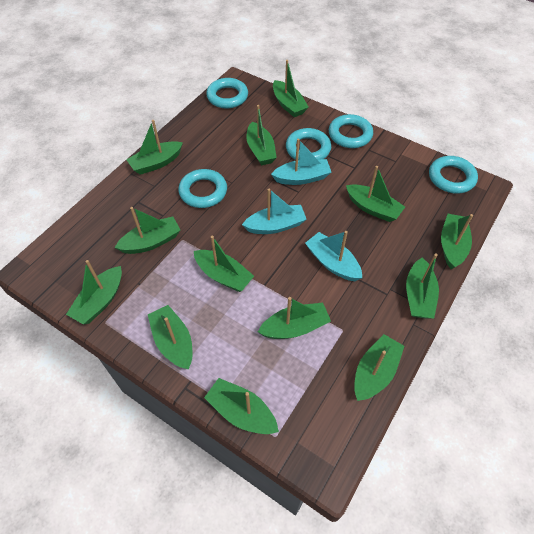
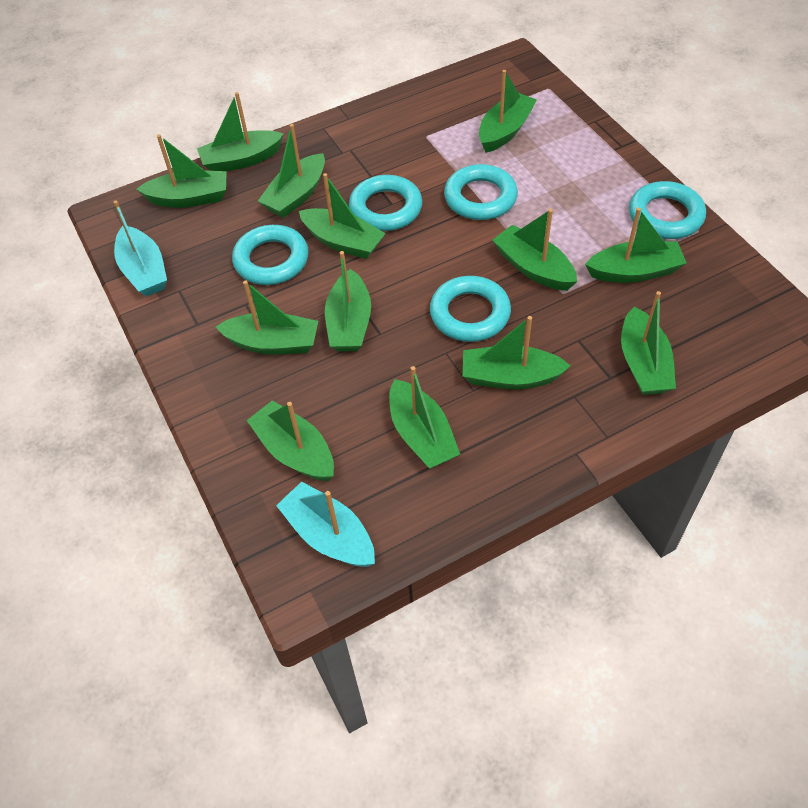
turquoise boat: [242,189,307,234] [271,139,331,185] [305,231,362,281] = 3 -> [114,200,167,296] [276,482,375,567] = 2

